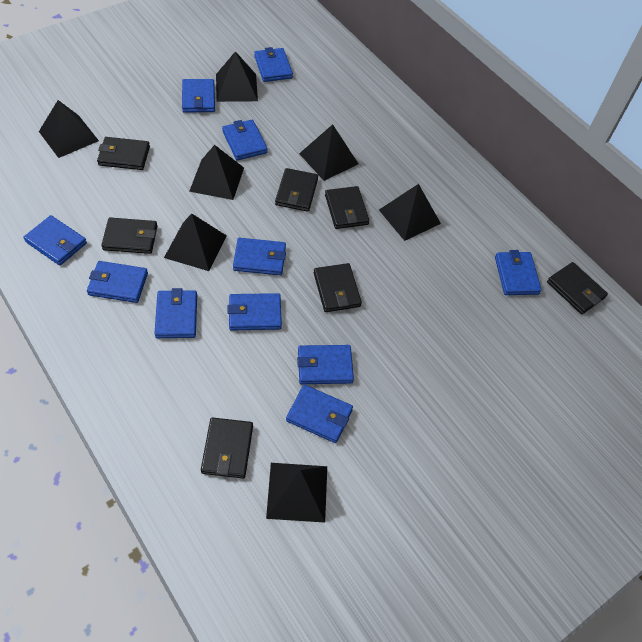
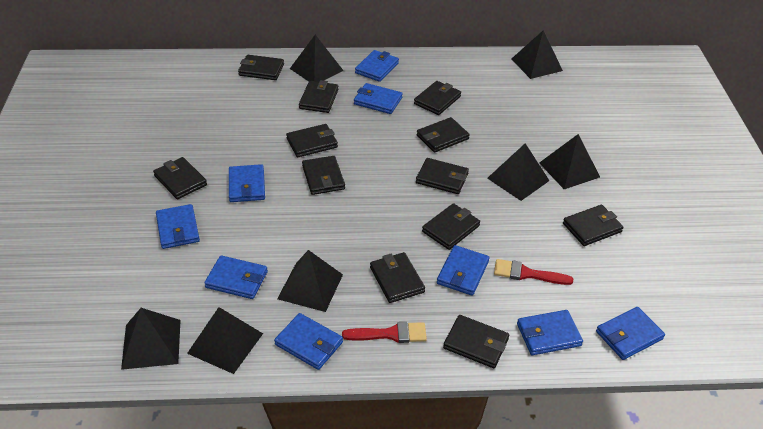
black wallet: [97,137,150,170] [101,218,157,254] [201,417,253,478] [275,168,318,212] [314,263,362,312] [325,186,370,229] [547,262,608,314] = 7 -> [153,157,207,199] [238,55,284,80] [286,124,338,157] [299,80,339,113] [302,156,345,195] [370,252,425,303] [414,81,461,115] [416,158,469,194] [417,117,470,153] [422,203,480,250] [443,315,509,368] [563,205,624,246] = 12
blue wallet: [23,215,87,266] [87,261,148,303] [154,288,197,338] [182,79,215,113] [222,120,268,160] [228,293,282,330] [233,238,286,275] [254,47,293,82] [286,385,353,443] [297,345,354,384] [495,250,542,295] = 11 -> [156,204,200,249] [204,255,268,299] [229,164,265,202] [274,313,343,370] [354,83,403,114] [355,50,399,82] [437,245,489,296] [517,310,583,355] [596,307,665,360] = 9
red brush: none = 0 -> [342,322,427,343] [494,259,573,285] = 2

